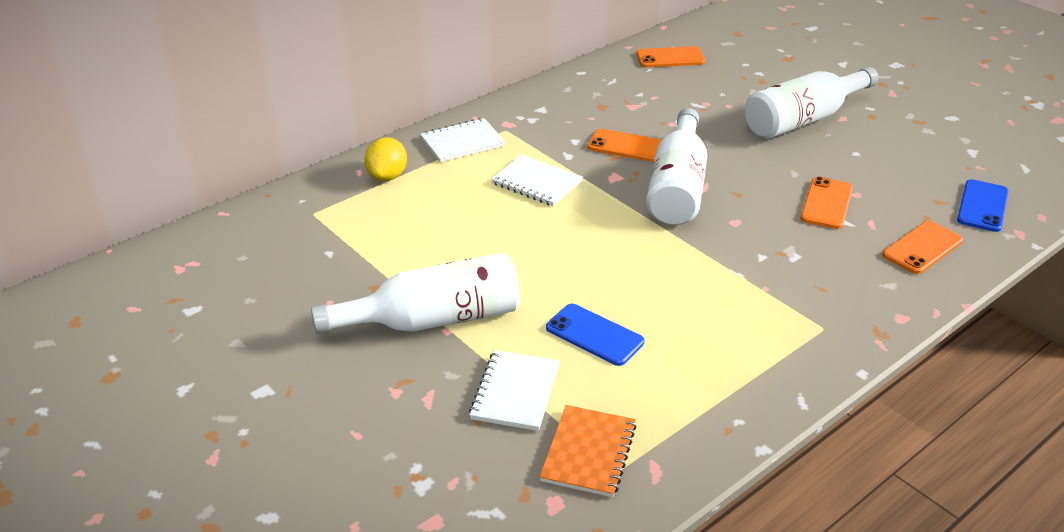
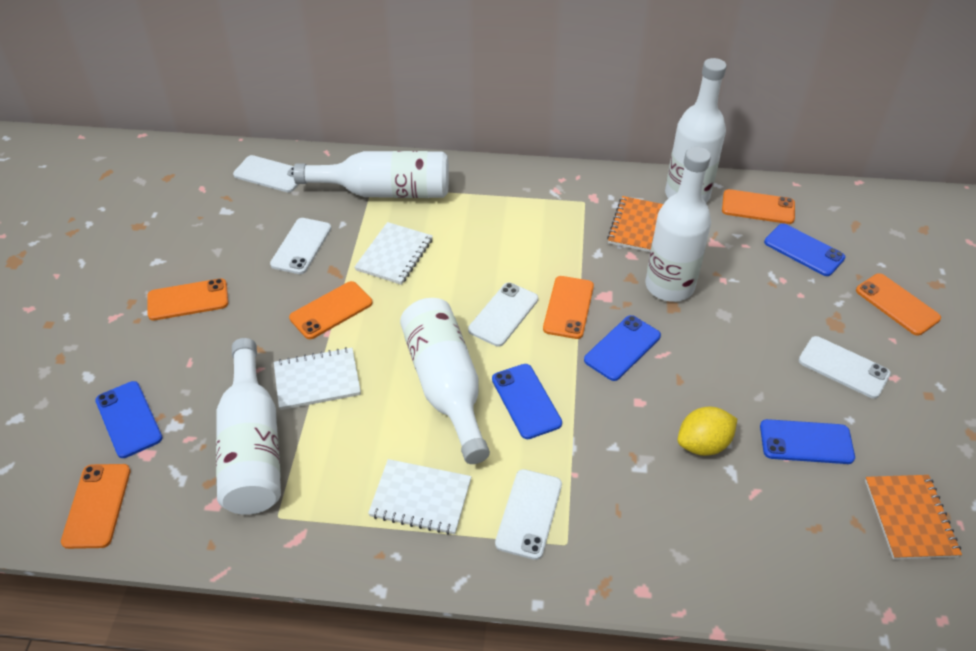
blue phone: [546,304,644,366] [957,179,1008,232] = 2 -> [95,381,163,458] [492,364,562,439] [584,315,661,381] [760,419,855,464] [764,224,845,276] = 5
orange notebook: [539,405,637,497] = 1 -> [607,196,663,252] [865,475,962,560] = 2
orange phone: [587,129,662,162] [636,46,705,67] [801,176,853,229] [882,221,963,274] = 4 -> [61,464,131,549] [148,278,228,320] [289,281,373,339] [543,276,594,339] [722,189,795,224] [856,273,941,336] = 6
white bottle: [311,253,520,334] [646,108,707,225] [745,67,878,139] = 3 -> [216,338,281,515] [293,151,449,198] [400,298,490,464] [645,147,711,302] [665,58,727,203] = 5
white phone: none = 0 -> [233,155,299,193] [270,218,331,274] [468,283,538,347] [495,469,562,560] [799,336,891,399] = 5

